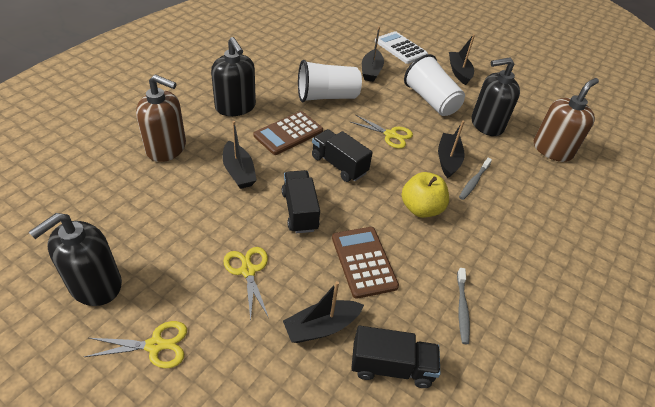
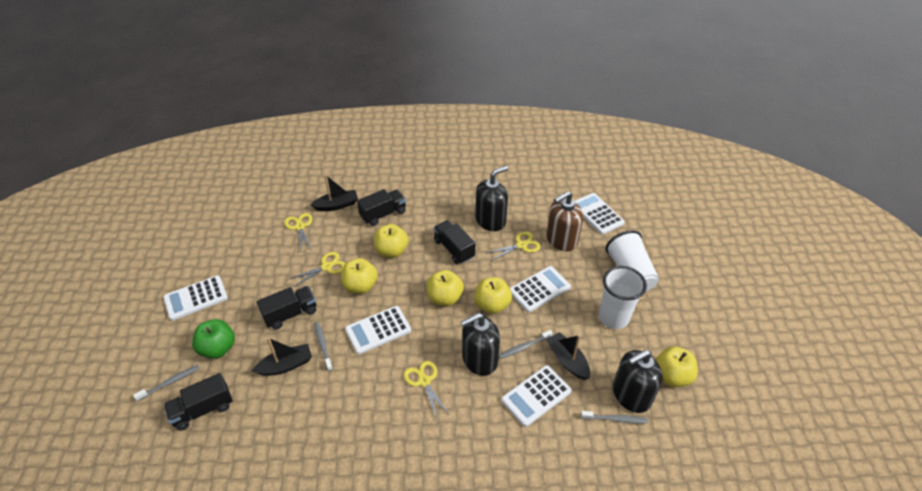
black boat: [223,121,257,189] [283,281,364,343] [362,26,384,82] [438,121,465,178] [449,34,475,85] = 5 -> [252,338,312,376] [310,175,358,211] [546,332,590,380] = 3
black truck: [282,170,320,233] [312,129,373,182] [351,326,441,388] = 3 -> [164,373,233,431] [257,286,316,330] [357,189,406,226] [434,220,475,264] = 4
brown calculator: [254,111,323,155] [332,227,399,299] = 2 -> none = 0
brown soap dispenser: [136,74,186,162] [534,78,599,162] = 2 -> [546,191,583,251] = 1
green apple: none = 0 -> [192,319,235,359] = 1
grey toothbrush: [457,268,470,344] [459,158,492,200] = 2 -> [133,365,200,401] [314,322,333,371] [499,330,553,359] [581,411,648,424] = 4
white calculator: [375,31,428,64] = 1 -> [163,275,228,321] [345,306,411,354] [501,365,572,427] [510,266,571,312] [575,193,625,235] = 5
yellow apple: [401,172,449,218] = 1 -> [341,258,378,294] [374,224,409,258] [427,270,464,306] [474,277,512,314] [656,346,698,387] = 5
yellow scissors: [84,321,187,368] [223,247,269,320] [349,114,413,149] = 3 -> [284,213,312,253] [289,252,346,287] [404,361,449,419] [486,231,541,261] = 4

